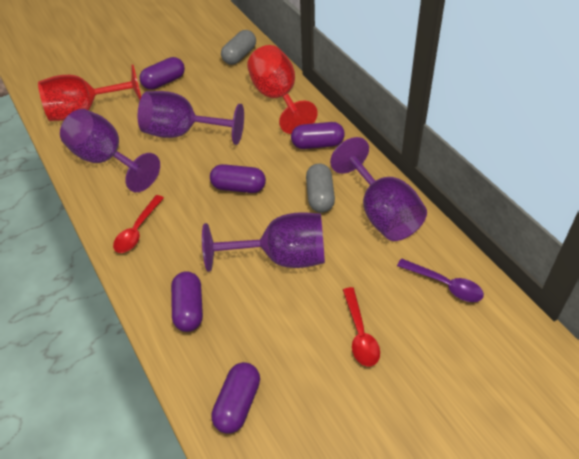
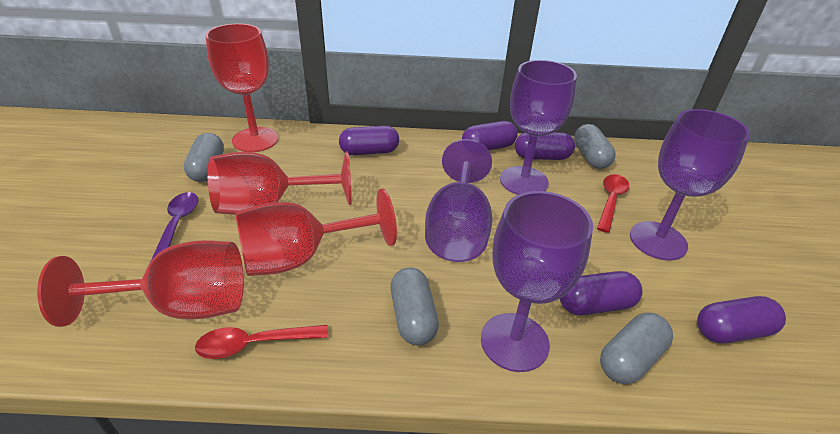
grey capsule: [221,30,256,65] [306,163,335,213] = 2 -> [184,133,224,182] [390,268,439,346] [574,124,616,169] [600,313,673,384] = 4
red goblet: [38,65,141,121] [247,45,318,134] = 2 -> [37,240,244,327] [205,24,278,152] [208,152,352,215] [235,188,397,276] = 4

